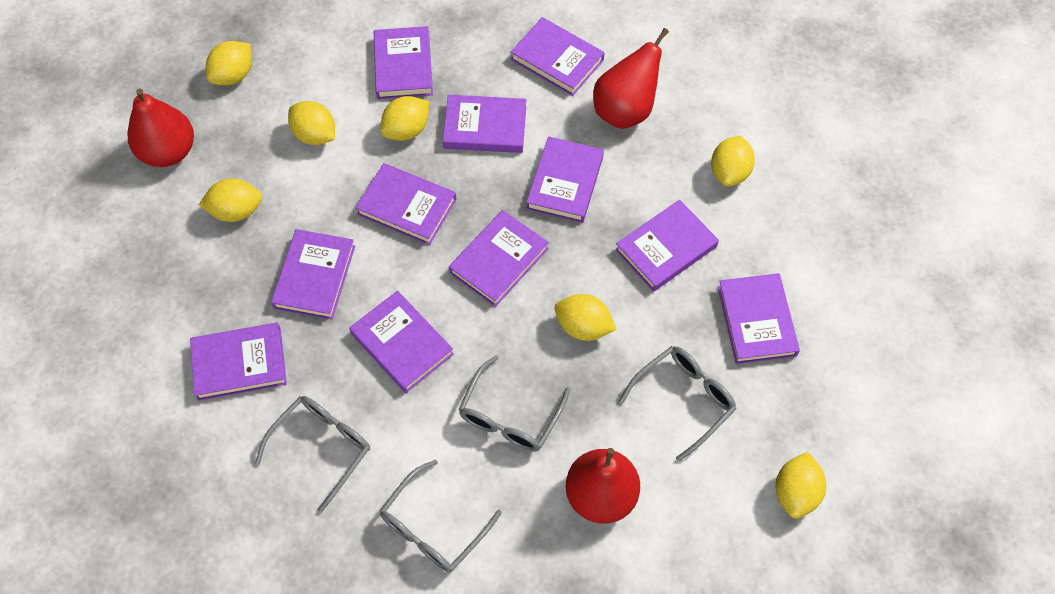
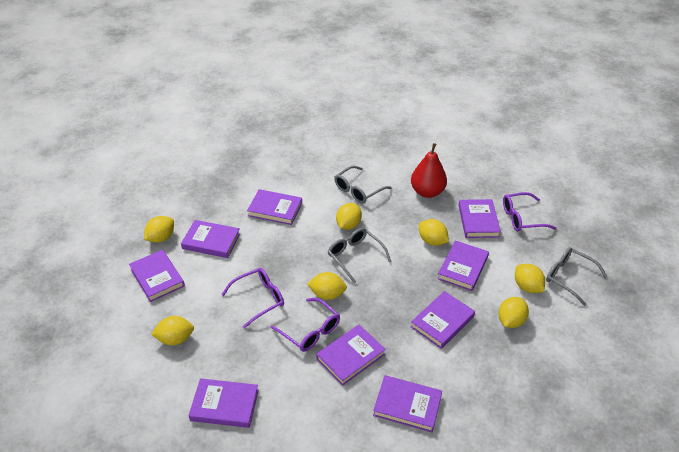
grey glasses: [255,396,370,513] [380,459,502,573] [458,355,570,452] [619,346,736,462] = 4 -> [328,228,392,284] [334,166,391,204] [546,247,607,306] = 3
purple book: [190,323,287,401] [271,229,355,320] [349,291,454,393] [355,163,456,245] [374,26,433,99] [443,95,526,153] [449,210,549,307] [511,17,605,96] [526,136,604,223] [615,199,719,292] [718,273,800,364] = 11 -> [129,250,185,302] [181,220,240,258] [188,378,259,428] [247,189,302,225] [316,325,386,386] [373,375,442,432] [411,291,475,349] [437,241,489,291] [458,199,501,238] = 9
purple glasses: none = 0 -> [221,268,284,328] [270,298,340,352] [503,192,557,232] = 3
red pear: [127,88,194,167] [566,448,640,524] [593,28,669,129] = 3 -> [411,143,447,198] = 1

